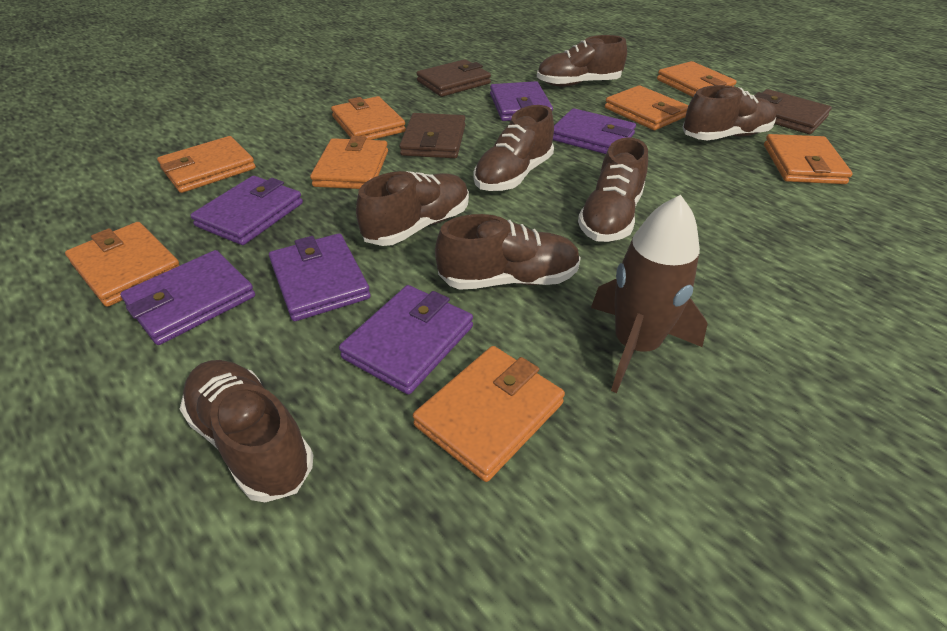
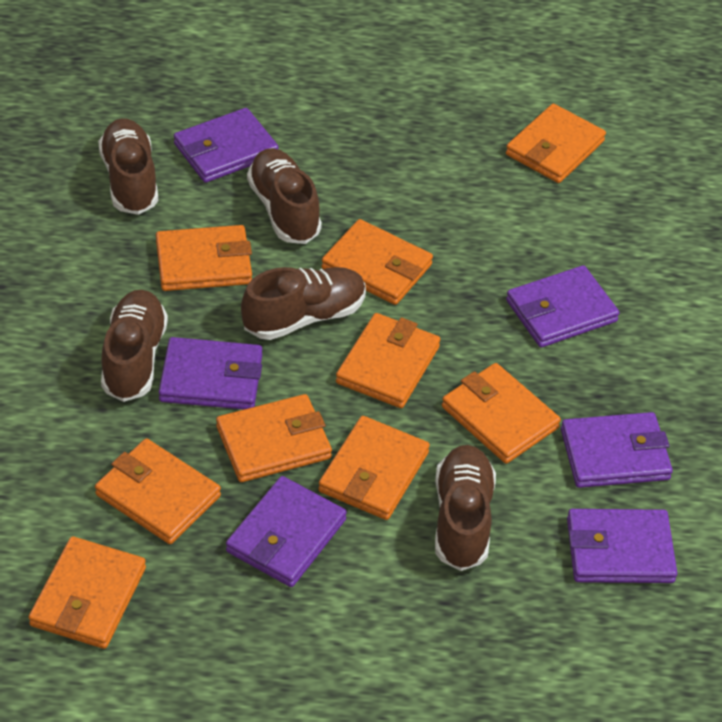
brown rocket: [591,195,708,393] = 1 -> none = 0
brown shoe: [180,360,313,502] [356,171,469,246] [435,214,581,290] [474,105,554,191] [537,35,627,87] [578,137,648,242] [682,85,776,140] = 7 -> [98,118,158,215] [101,290,168,402] [241,267,366,340] [247,148,322,244] [435,445,496,571] = 5
brown wallet: [399,113,466,158] [416,59,491,97] [754,89,832,134] = 3 -> none = 0
orange wallet: [65,222,180,307] [157,136,256,193] [310,136,388,189] [331,96,406,140] [413,346,565,482] [605,85,689,130] [657,61,737,97] [764,134,853,184] = 8 -> [28,536,146,649] [95,438,221,544] [156,225,252,291] [216,394,332,482] [318,416,430,520] [321,219,433,305] [336,313,440,408] [442,363,561,464] [506,104,606,183] = 9

